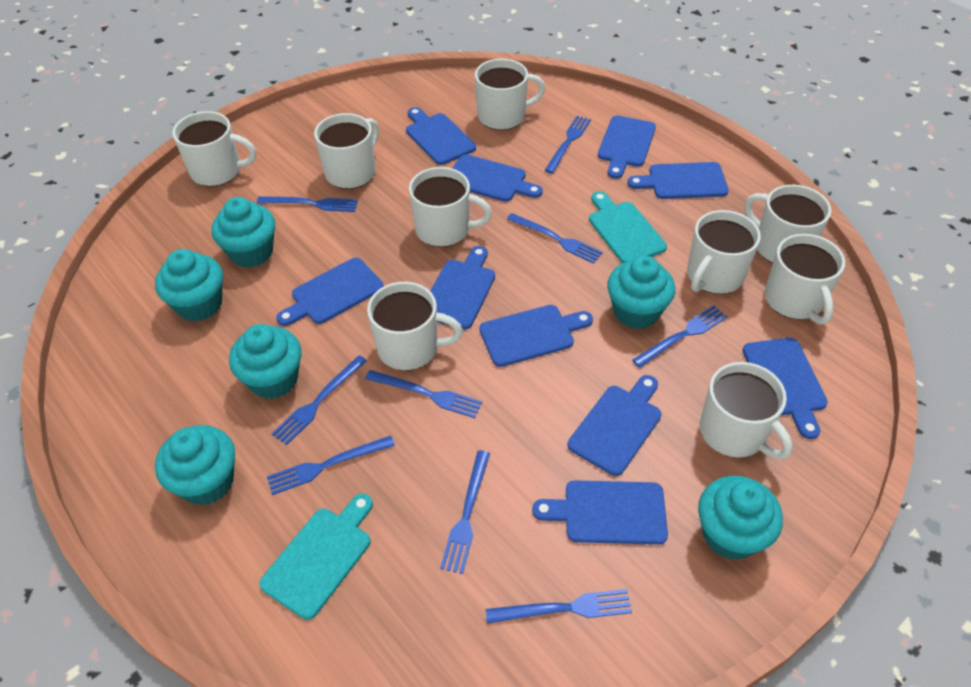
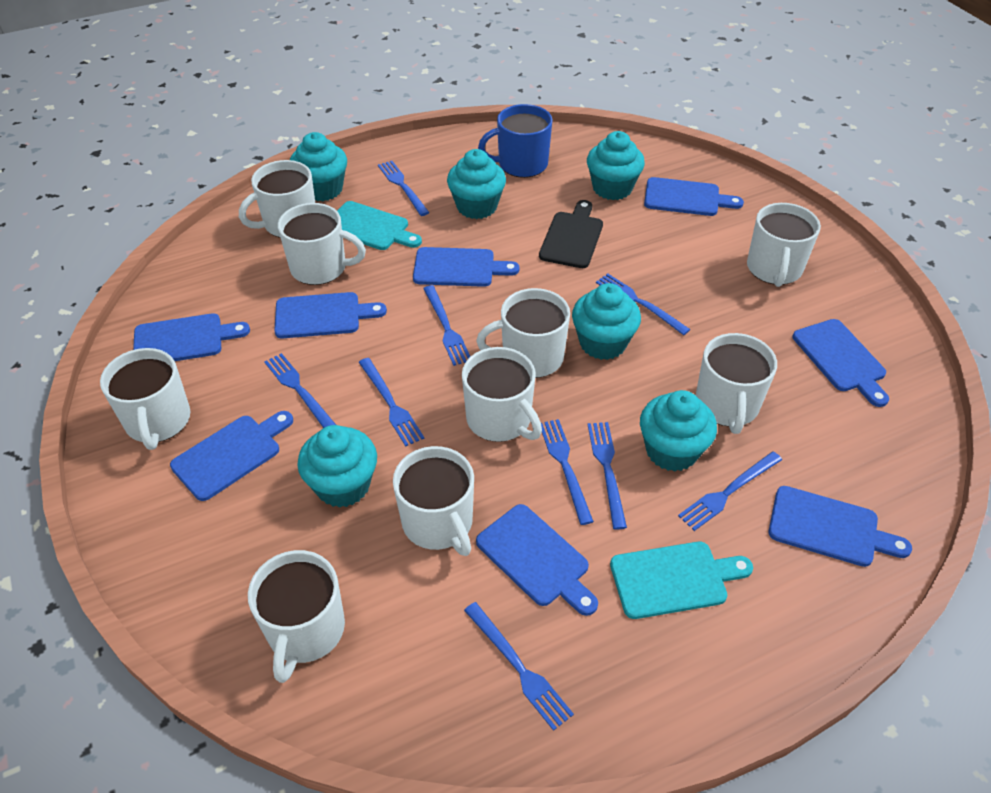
black cutting board: none = 0 -> [539,200,603,268] = 1
blue cutting board: [276,258,384,326] [406,107,476,165] [430,246,495,330] [452,154,543,202] [479,305,593,367] [532,480,668,545] [568,375,662,476] [598,116,656,179] [627,162,729,199] [742,338,828,439] = 10 -> [133,313,250,361] [170,411,293,501] [274,292,387,338] [413,247,520,287] [476,504,598,616] [644,177,744,216] [769,486,912,567] [793,319,889,407] = 8
blue mug: none = 0 -> [478,104,553,178] = 1

